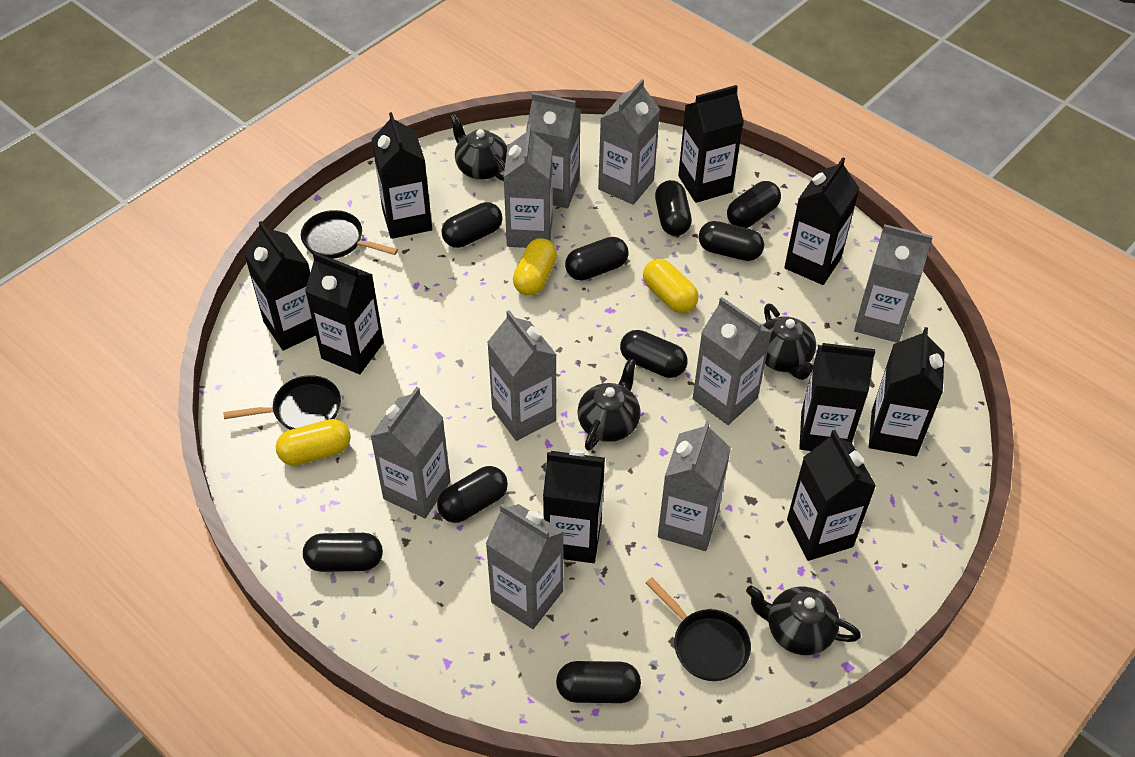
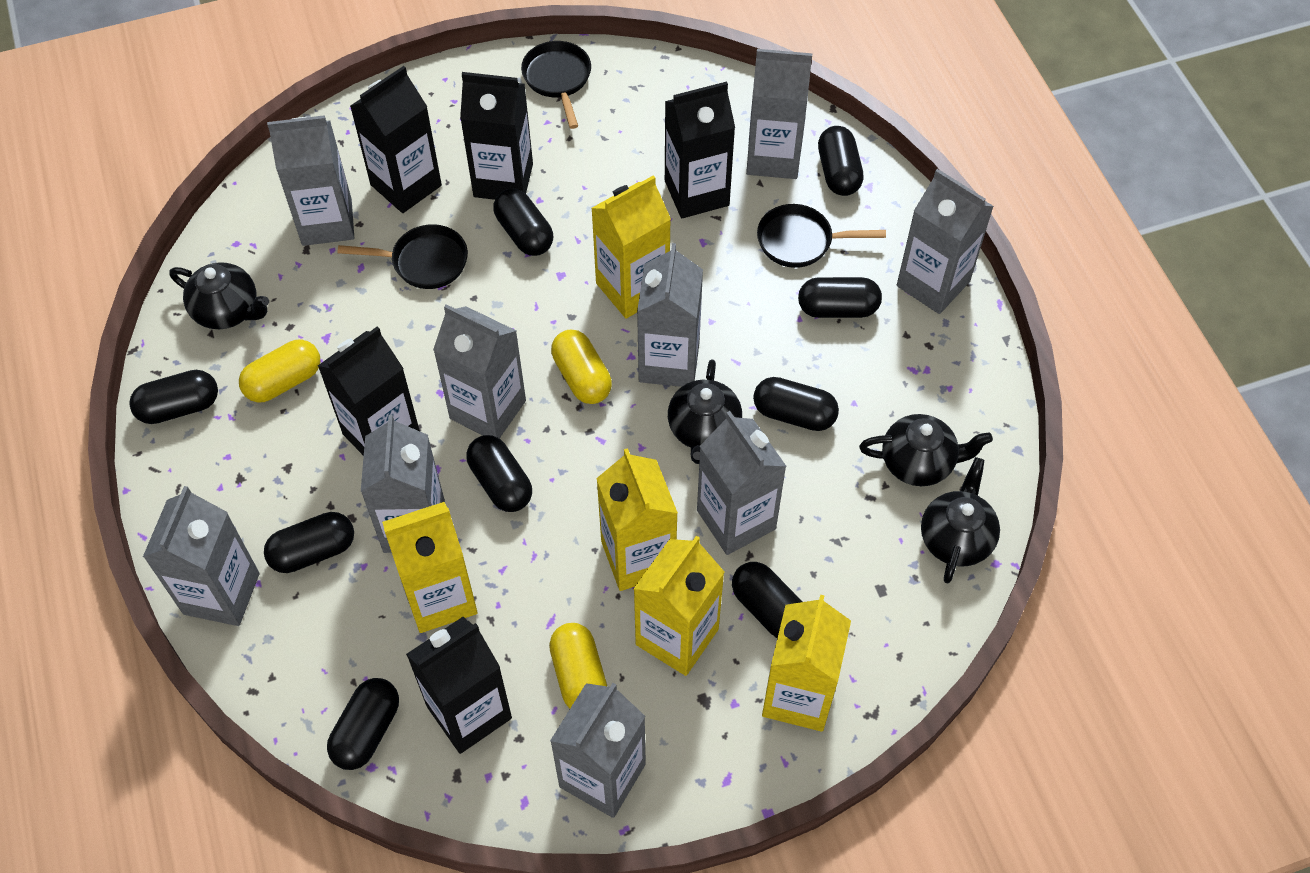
black carton: [244,221,316,351] [305,252,384,374] [372,112,432,239] [543,450,605,563] [678,85,744,203] [784,157,860,285] [787,430,876,561] [799,343,876,451] [869,327,945,456] = 9 -> [318,326,420,456] [350,66,442,213] [406,617,512,754] [460,72,533,200] [665,82,735,218] = 5
yellow carton: none = 0 -> [382,502,478,633] [591,175,671,319] [596,448,678,591] [634,536,724,676] [762,595,851,732] = 5

